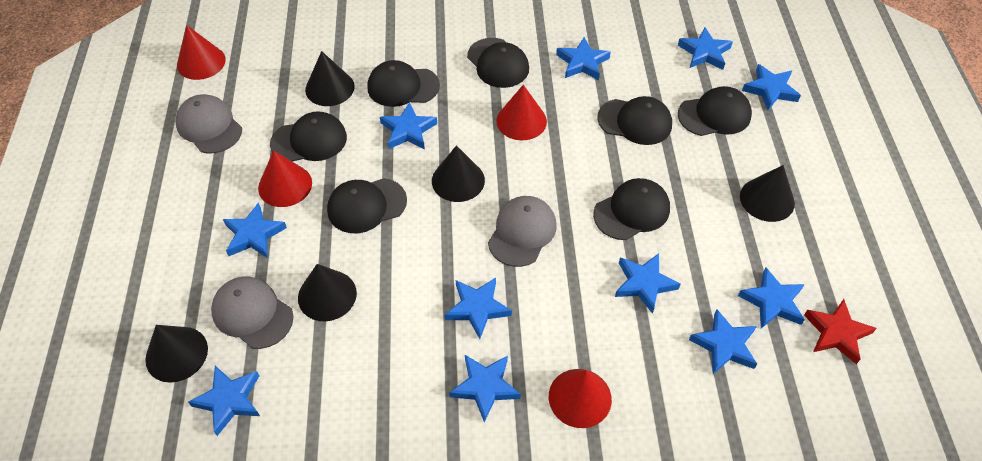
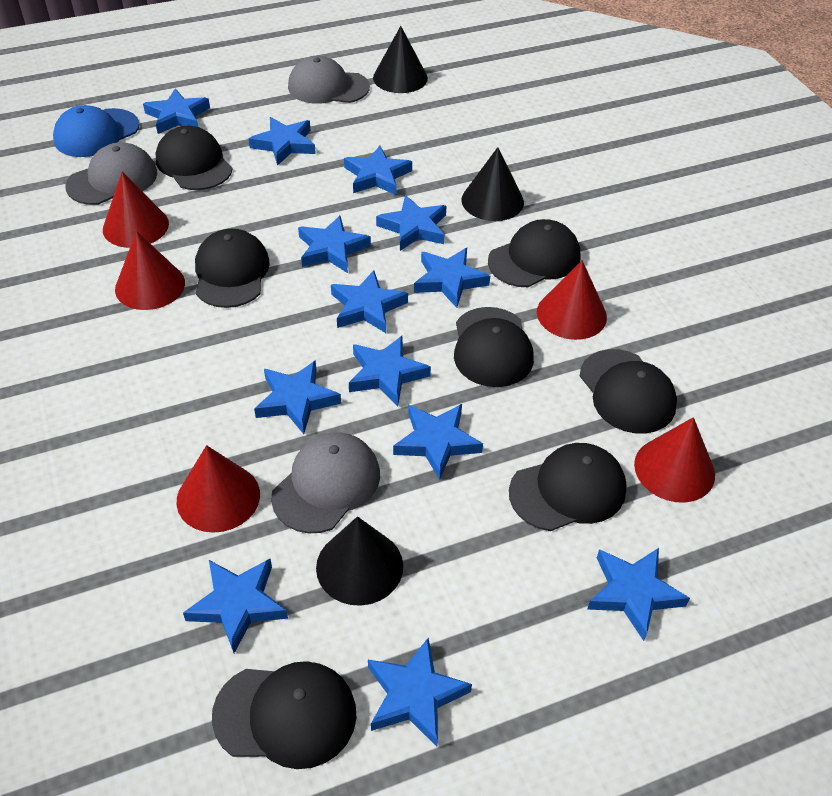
black cone: [145,325,208,383] [298,264,357,321] [305,51,355,106] [432,145,485,202] [740,165,795,222] = 5 -> [316,516,403,606] [373,26,428,93] [461,147,524,221] = 3
blue cap: none = 0 -> [53,105,139,157] = 1
blue star: [188,366,260,436] [223,202,287,258] [380,102,437,149] [445,278,512,339] [449,355,521,422] [556,37,611,80] [615,253,681,314] [678,27,733,70] [689,309,757,374] [738,267,805,328] [742,64,801,110] = 11 -> [143,88,210,134] [183,559,288,653] [249,117,316,166] [254,360,341,434] [298,215,371,273] [331,270,408,333] [344,146,412,195] [349,336,431,406] [368,638,472,747] [376,195,446,251] [393,404,483,480] [414,248,490,308] [587,548,690,641] = 13
red cone: [177,25,226,80] [258,150,312,207] [496,85,547,140] [549,369,612,428] = 4 -> [103,172,169,248] [115,231,185,310] [177,445,260,533] [537,260,607,340] [634,417,715,503] = 5
red star: [804,299,877,364] = 1 -> none = 0

